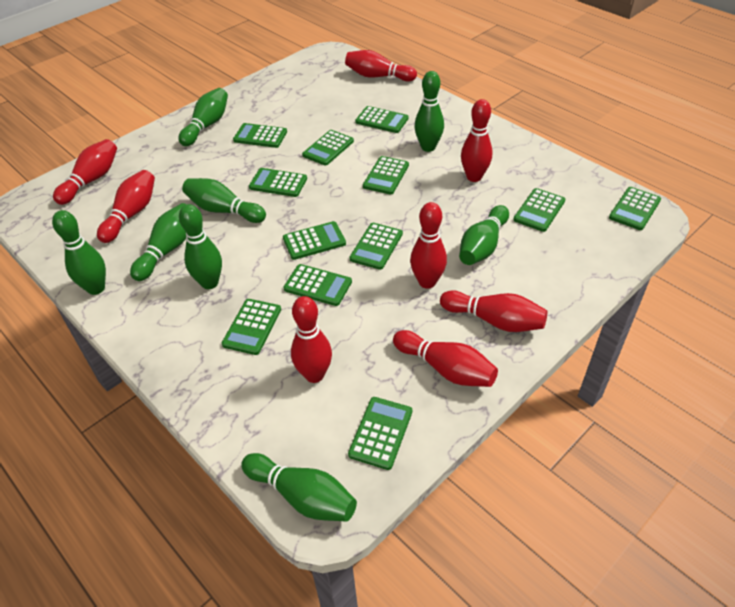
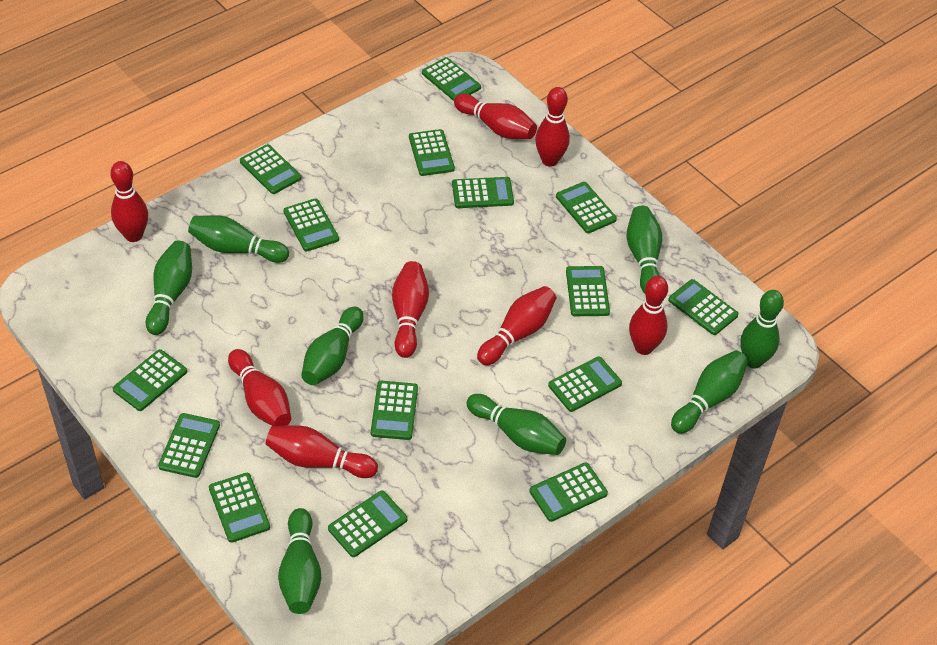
green calculator: [222,299,281,355] [233,123,287,148] [249,168,307,197] [283,221,346,260] [284,264,352,306] [302,130,354,166] [348,397,412,470] [350,223,403,270] [355,106,409,133] [363,156,409,195] [513,188,565,232] [609,187,661,230] = 12 -> [113,349,187,411] [158,413,220,478] [209,473,270,543] [240,144,301,194] [283,198,339,252] [328,491,408,557] [371,381,418,440] [409,129,455,176] [422,57,481,101] [452,177,514,208] [529,463,608,522] [548,356,622,412] [556,182,617,233] [566,266,610,316] [668,279,739,335] = 15

